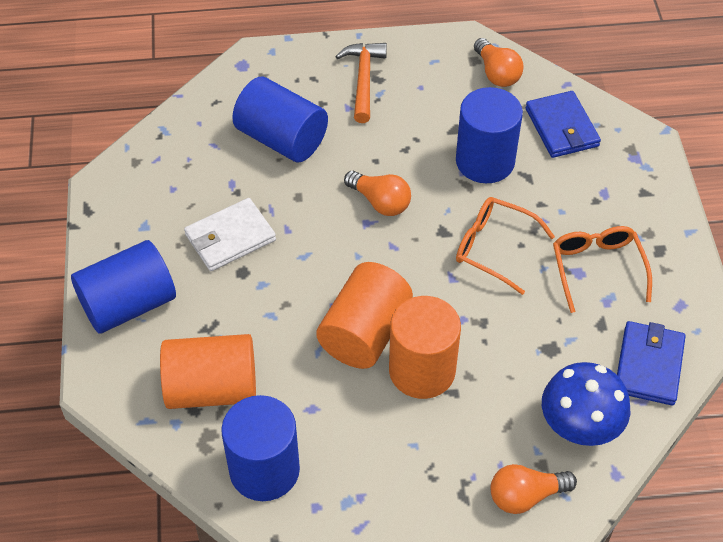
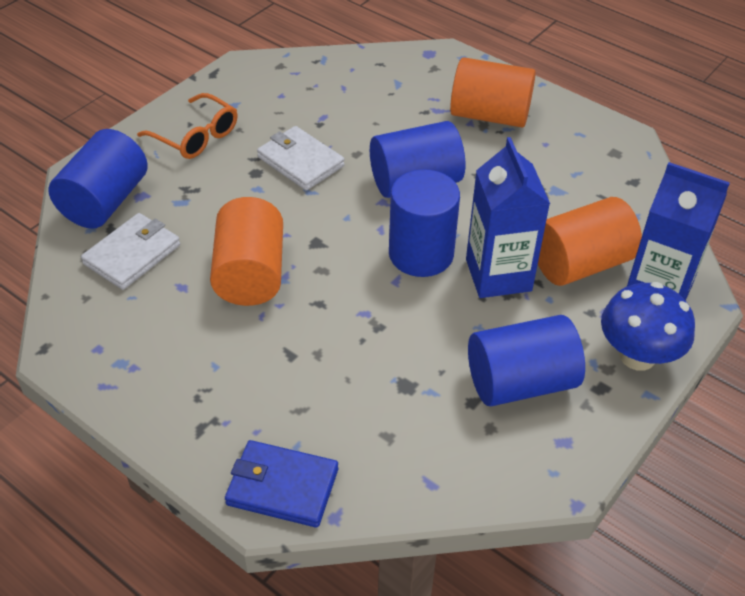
blue carton: none = 0 -> [466,137,550,298] [627,162,730,301] = 2
blue wallet: [525,91,601,158] [617,321,686,406] = 2 -> [225,440,338,528] = 1
orange glasses: [456,197,555,295] [553,226,652,313] = 2 -> [137,93,237,159] = 1
orange hammer: [335,43,387,123] = 1 -> none = 0
orange light bulb: [344,171,411,216] [474,38,524,87] [491,464,577,514] = 3 -> none = 0
white wallet: [184,198,276,271] = 1 -> [81,213,180,290] [257,126,345,191] = 2

